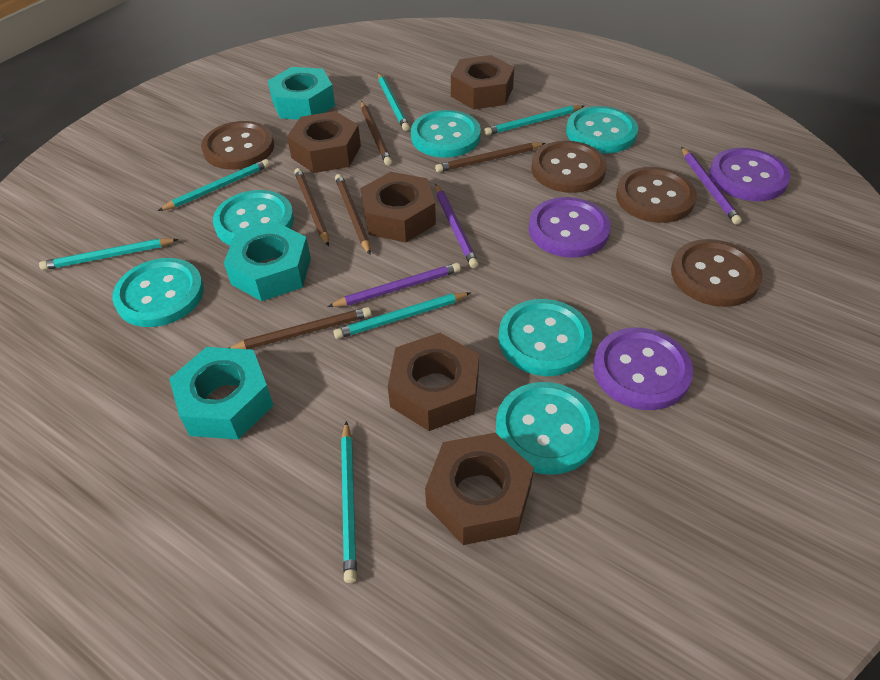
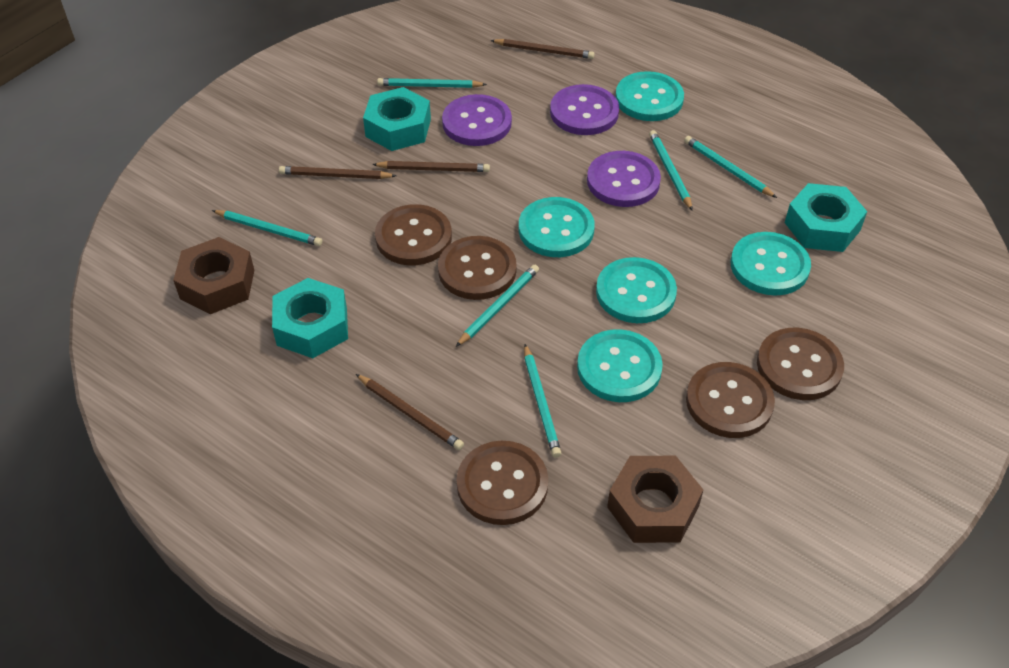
brown button: [201,121,274,169] [532,141,607,193] [616,167,697,223] [671,239,763,307] = 4 -> [375,204,452,265] [438,236,517,300] [457,441,548,525] [686,362,775,438] [757,328,844,400] = 5
brown nut: [287,111,361,173] [360,172,436,243] [388,333,479,431] [425,433,534,545] [451,55,514,110] = 5 -> [173,237,255,314] [607,456,703,543] = 2
brown pencil: [229,307,372,349] [294,168,329,247] [335,174,371,255] [361,101,392,165] [435,143,546,172] = 5 -> [279,166,396,179] [356,374,464,450] [372,161,490,172] [490,39,595,59] = 4
purple pencil: [327,263,461,307] [435,184,479,268] [681,147,742,225] = 3 -> none = 0
turquoise button: [112,258,204,327] [213,190,294,245] [411,110,481,158] [496,382,600,475] [499,299,592,376] [566,106,638,153] = 6 -> [519,197,595,257] [577,329,663,402] [596,257,677,323] [616,71,684,121] [731,232,811,296] = 5

